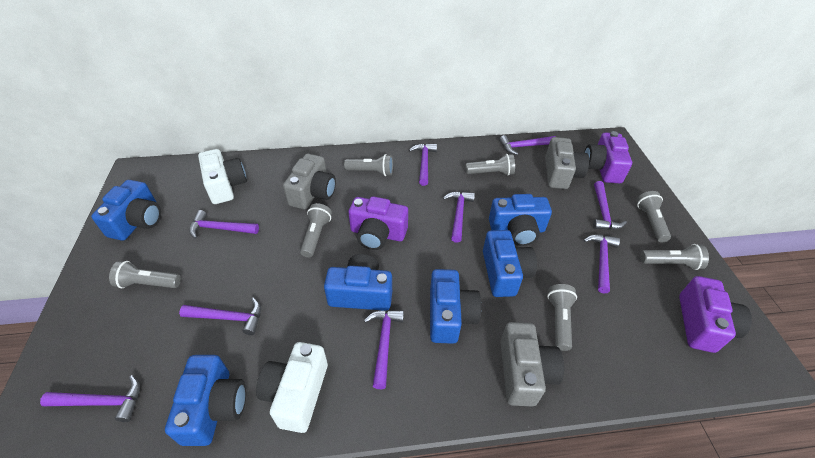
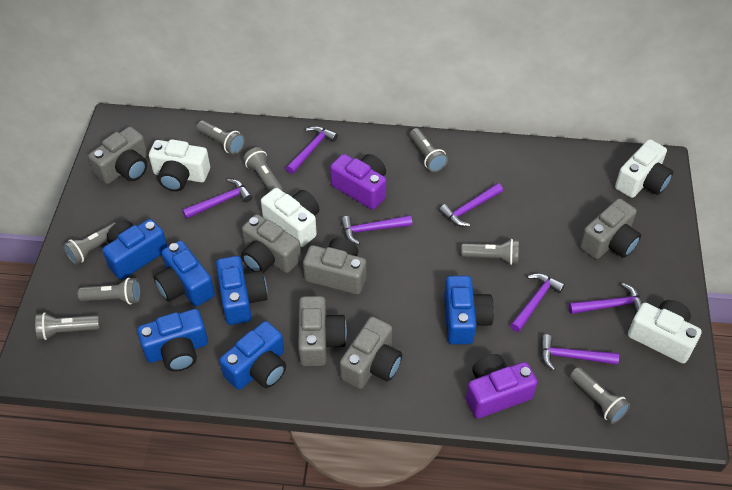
grey camera: [283,154,336,209] [500,322,564,406] [545,137,589,189] = 3 -> [88,127,148,184] [241,214,301,273] [298,296,347,366] [303,238,366,294] [340,317,402,389] [580,198,641,259] = 6
grey flashlight: [109,261,181,288] [300,203,332,258] [344,154,393,176] [466,154,515,176] [547,284,577,351] [636,191,671,242] [640,244,709,270] = 7 -> [35,312,100,340] [63,222,116,265] [78,278,141,305] [197,120,245,155] [243,147,283,192] [410,128,448,172] [461,239,519,265] [570,367,630,424] = 8
purple camera: [349,196,408,250] [584,131,632,183] [679,276,752,353] = 3 -> [330,154,386,210] [466,354,538,419] = 2
purple hammer: [40,375,140,422] [179,298,261,335] [189,210,259,239] [364,310,404,389] [409,143,437,186] [443,191,475,243] [499,135,556,155] [584,235,620,294] [593,181,627,230] = 9 -> [182,179,252,219] [286,126,338,174] [341,215,412,245] [439,183,503,227] [510,273,565,332] [541,335,619,371] [568,283,643,314] = 7
white camera: [198,149,247,204] [256,342,328,433] = 2 -> [149,139,210,192] [261,188,319,247] [615,139,673,198] [628,300,702,364] = 4

